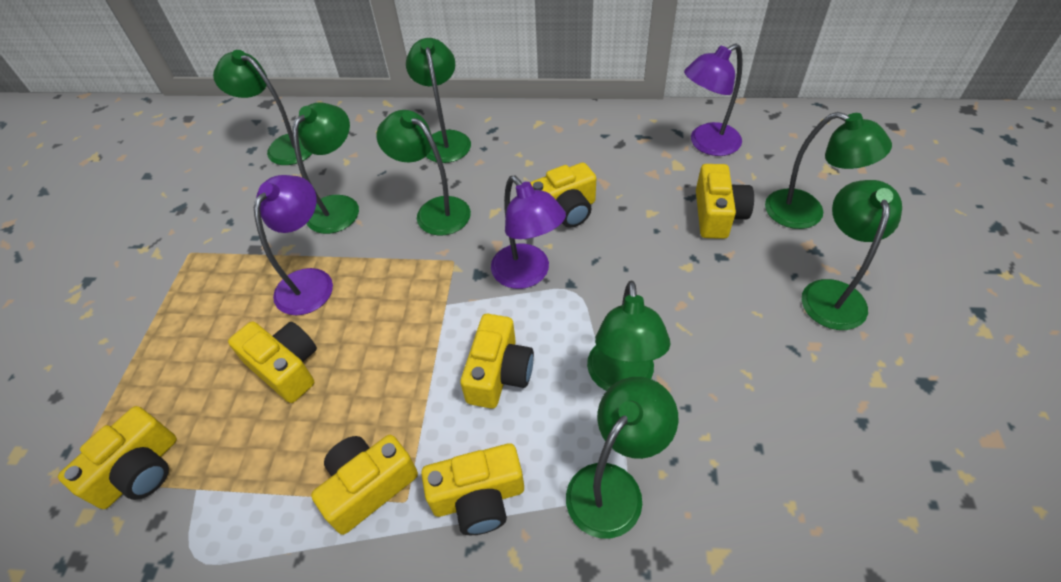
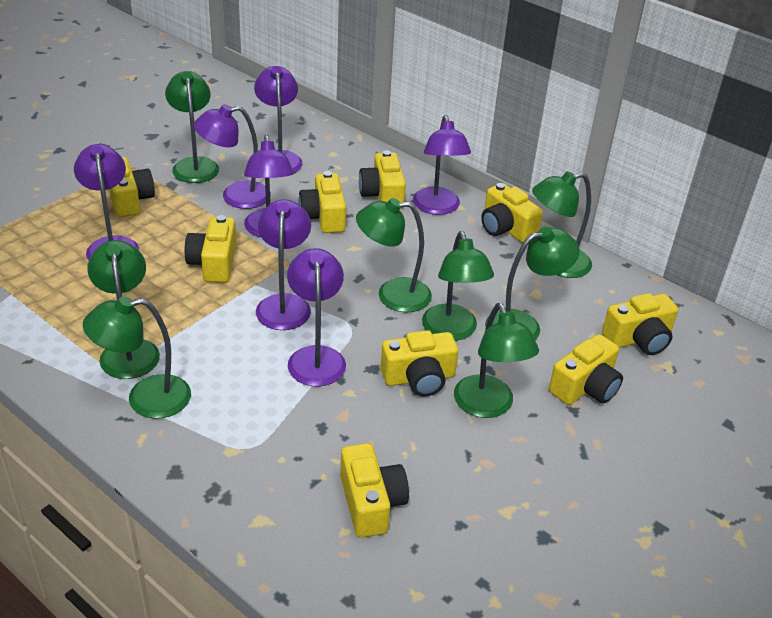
purple lamp: [254,175,333,315] [491,176,566,289] [684,43,743,156] = 3 -> [74,144,139,260] [193,104,271,209] [244,135,294,237] [254,66,303,173] [256,199,311,330] [287,248,346,387] [413,115,471,215] = 7
yellow camera: [58,406,177,509] [228,322,317,403] [311,435,418,535] [421,443,524,535] [460,314,534,409] [530,162,597,228] [696,164,754,239] = 7 -> [108,157,155,217] [185,215,236,283] [298,171,346,233] [340,443,409,538] [359,150,406,209] [380,330,458,397] [481,183,543,243] [549,334,623,405] [602,293,678,355] = 9

